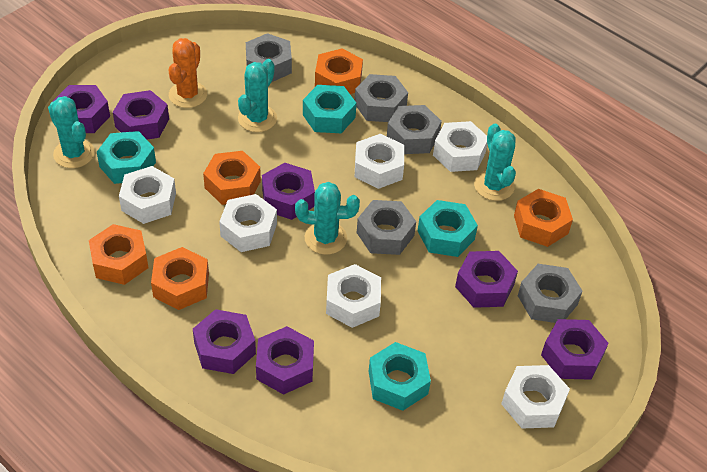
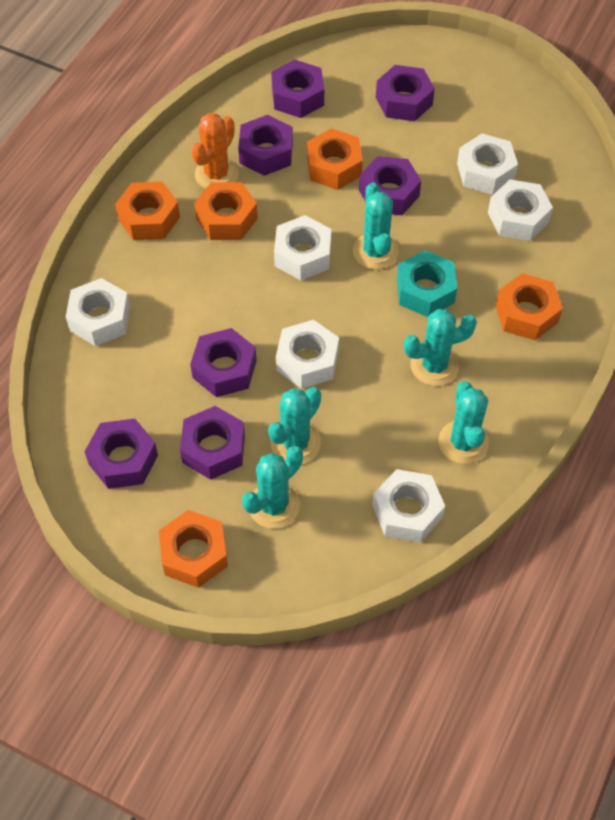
grey nut: [246,33,292,82] [355,74,408,122] [357,200,416,255] [387,105,442,154] [518,264,583,323] = 5 -> none = 0
turquoise cactus: [48,96,95,168] [238,59,277,132] [295,182,360,255] [474,124,516,201] = 4 -> [242,446,303,529] [268,387,321,464] [353,182,399,269] [404,309,477,386] [438,381,489,464] = 5
turquoise nut: [97,131,156,184] [303,85,356,133] [369,342,431,411] [418,200,478,257] = 4 -> [397,250,457,317] = 1

